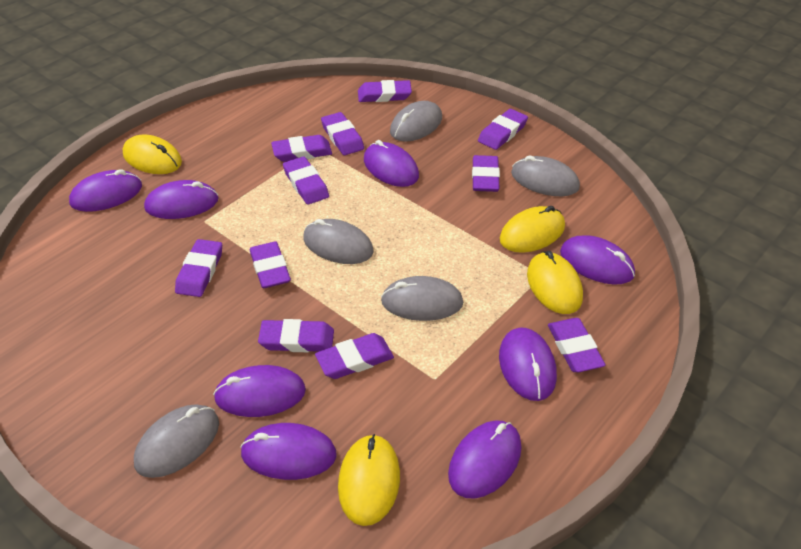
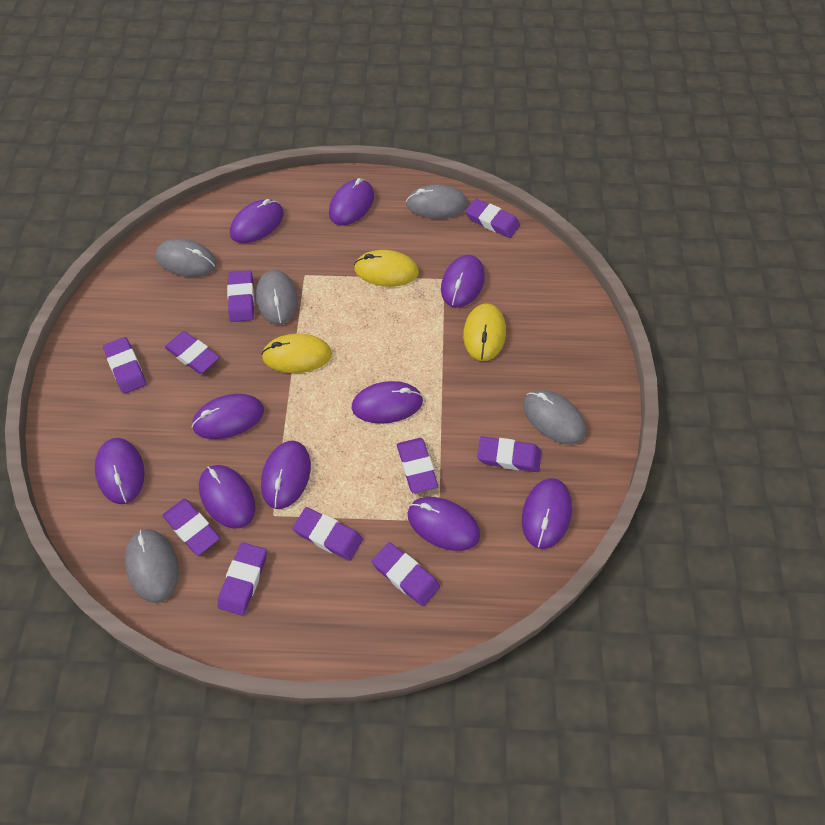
purple eraser: [175,239,222,297] [250,241,291,288] [258,319,334,352] [271,135,332,162] [283,156,329,205] [315,333,394,379] [321,112,364,155] [358,80,412,102] [472,155,500,192] [478,109,528,150] [548,318,606,372] = 11 -> [103,337,147,394] [163,499,220,556] [165,331,220,374] [217,543,267,615] [227,270,254,322] [292,507,363,561] [372,542,440,607] [397,438,438,493] [465,199,520,238] [477,436,541,472] = 10
purple mouse: [69,169,142,212] [144,180,219,219] [213,365,306,417] [240,423,337,480] [364,140,419,187] [448,420,521,499] [499,328,557,401] [560,235,635,284] = 8 -> [95,438,145,504] [192,394,264,439] [199,465,256,528] [230,199,284,243] [261,441,311,509] [329,178,374,226] [352,381,423,424] [408,497,480,551] [441,255,485,307] [522,478,572,549] = 10
yellow mouse: [123,134,182,174] [338,434,400,526] [500,206,565,253] [527,251,583,314] = 4 -> [261,334,332,373] [354,250,419,287] [463,303,506,361] = 3

